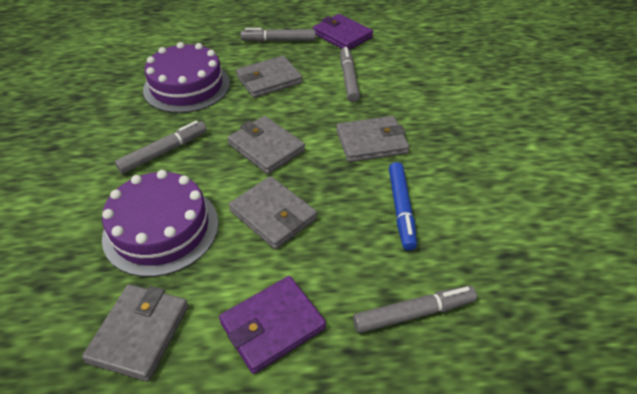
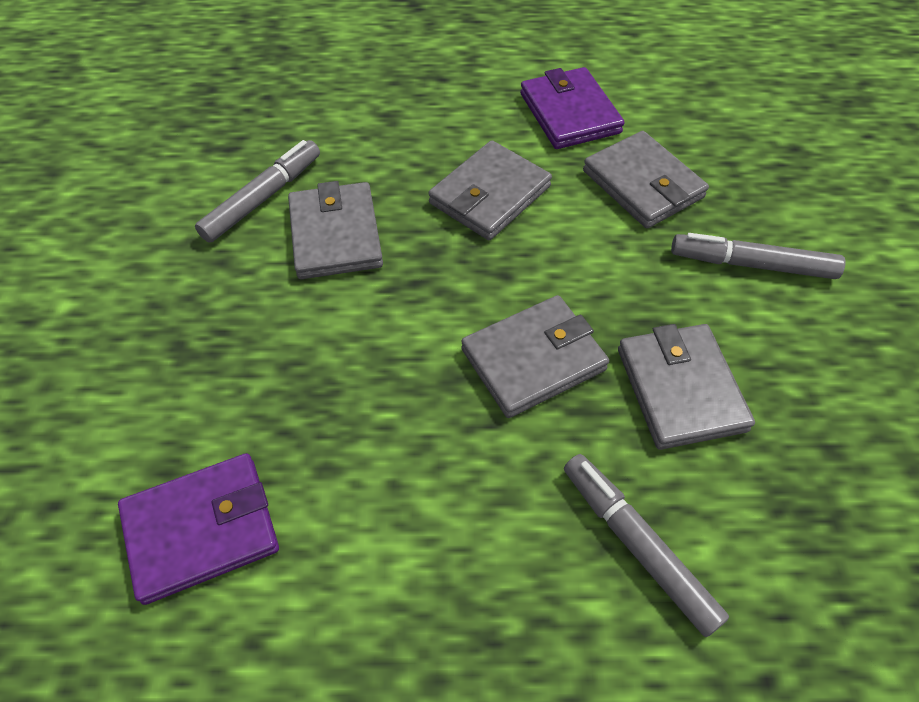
blue marker: [389,162,417,251] = 1 -> none = 0
grey marker: [115,121,207,174] [241,28,316,42] [340,47,360,102] [353,286,477,333] = 4 -> [195,140,320,243] [564,454,729,637] [671,233,845,279] = 3
purple cake: [102,170,219,277] [143,42,230,113] = 2 -> none = 0

